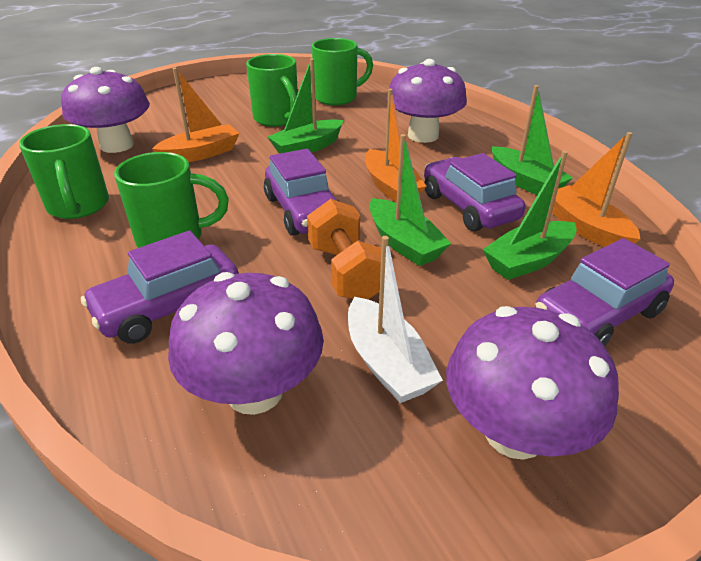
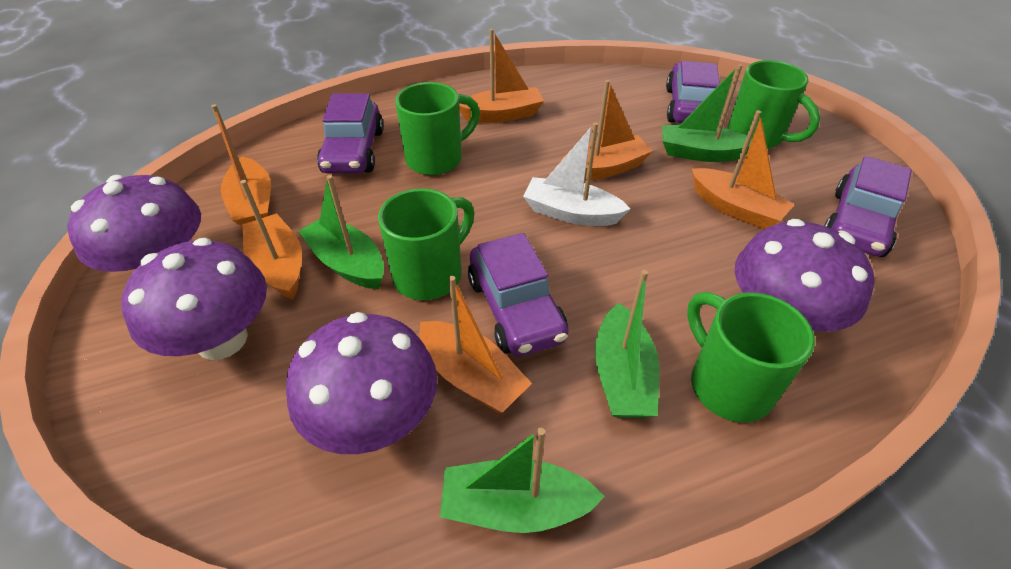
orange boat: [152,68,240,162] [365,89,426,203] [552,132,640,247] = 3 -> [211,104,271,227] [240,180,302,299] [420,276,532,413] [459,29,544,123] [560,80,653,180] [692,110,795,229] = 6
orange dumbbell: [307,199,381,299] = 1 -> none = 0

